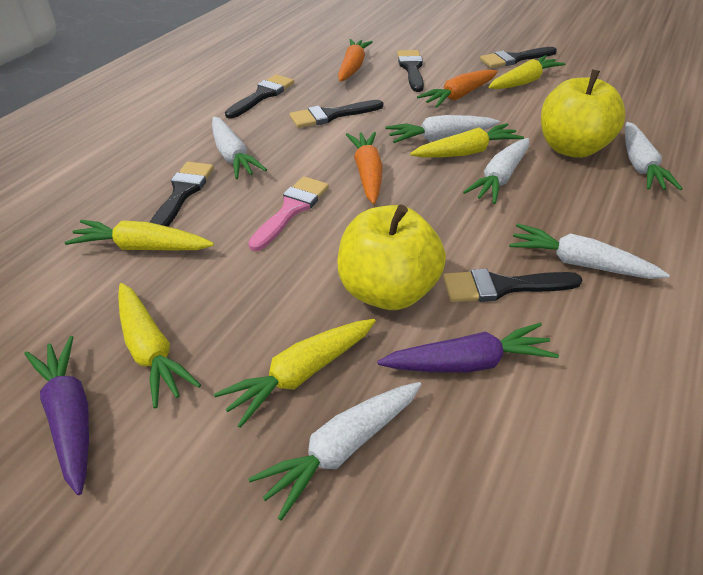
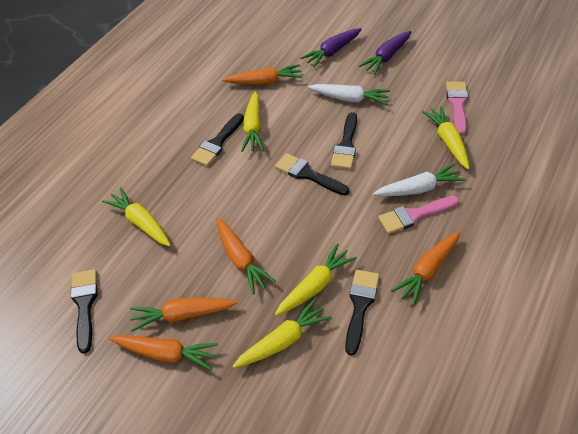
black brush: [150,162,214,227] [225,74,294,119] [289,100,383,128] [397,50,424,92] [443,269,583,302] [480,47,557,68] = 6 -> [71,269,98,353] [191,113,244,166] [275,153,350,196] [331,112,357,169] [345,270,379,355] = 5
orange carrot: [338,39,373,82] [346,132,383,204] [417,69,498,108] = 3 -> [109,335,218,370] [130,298,237,332] [216,218,276,294] [222,64,303,85] [391,231,460,306] = 5
pink brush: [248,176,329,251] = 1 -> [378,196,459,234] [446,81,468,135] = 2
white carrot: [212,117,267,179] [248,382,421,521] [385,115,499,143] [463,138,529,204] [509,223,670,279] [625,122,682,190] = 6 -> [308,84,390,105] [373,163,465,196] = 2
yellow apple: [337,204,446,310] [541,69,626,158] = 2 -> none = 0

